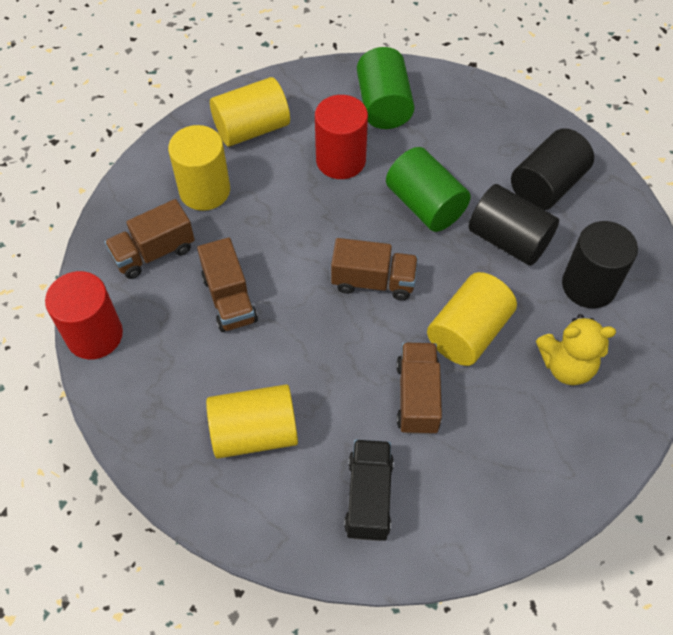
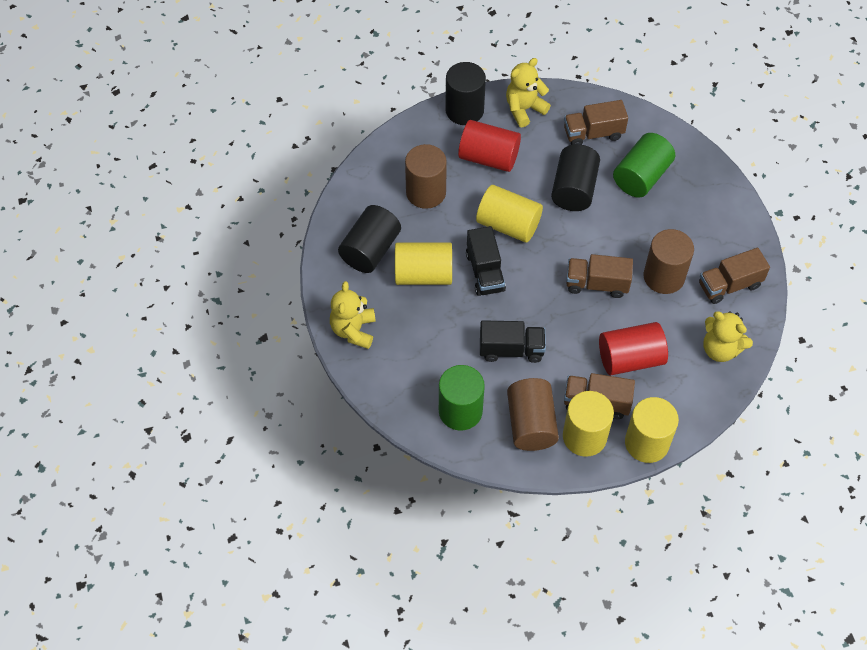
black truck: [344,439,394,541] = 1 -> [466,226,506,296] [480,320,546,363] = 2
brown cylinder: none = 0 -> [405,144,447,209] [507,378,559,451] [643,229,694,294] = 3
yellow teddy bear: [536,314,616,385] = 1 -> [330,281,376,349] [506,58,551,127] [704,311,753,362] = 3

